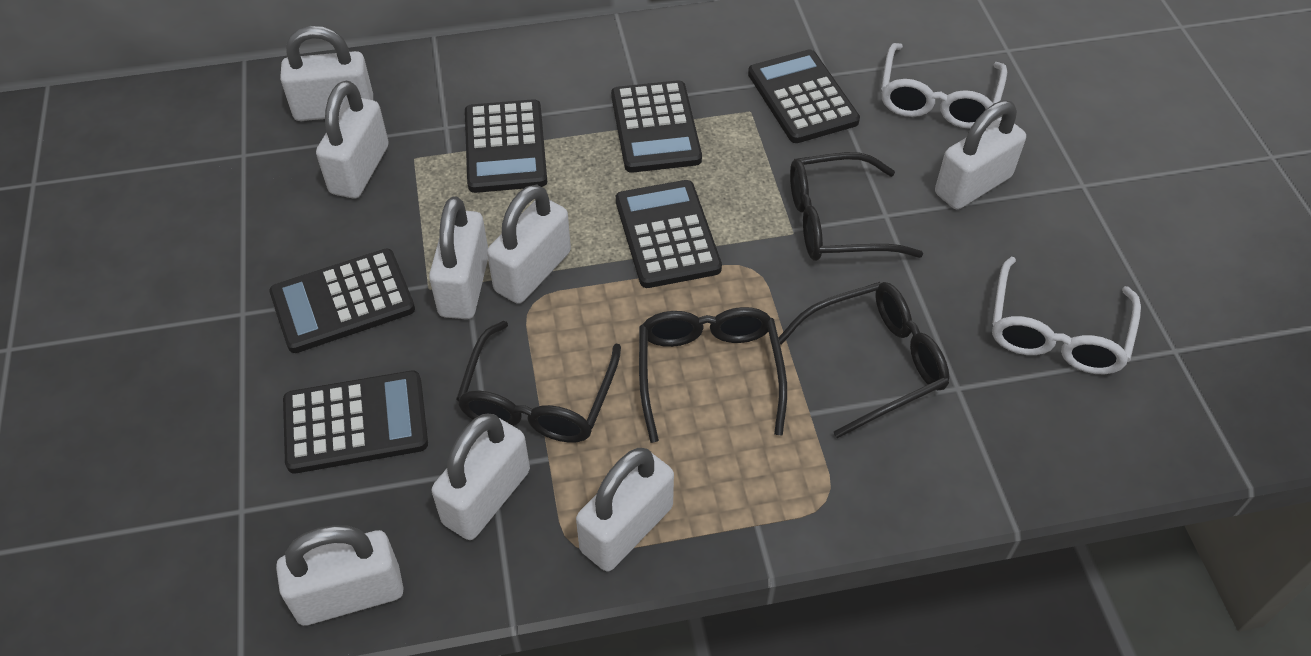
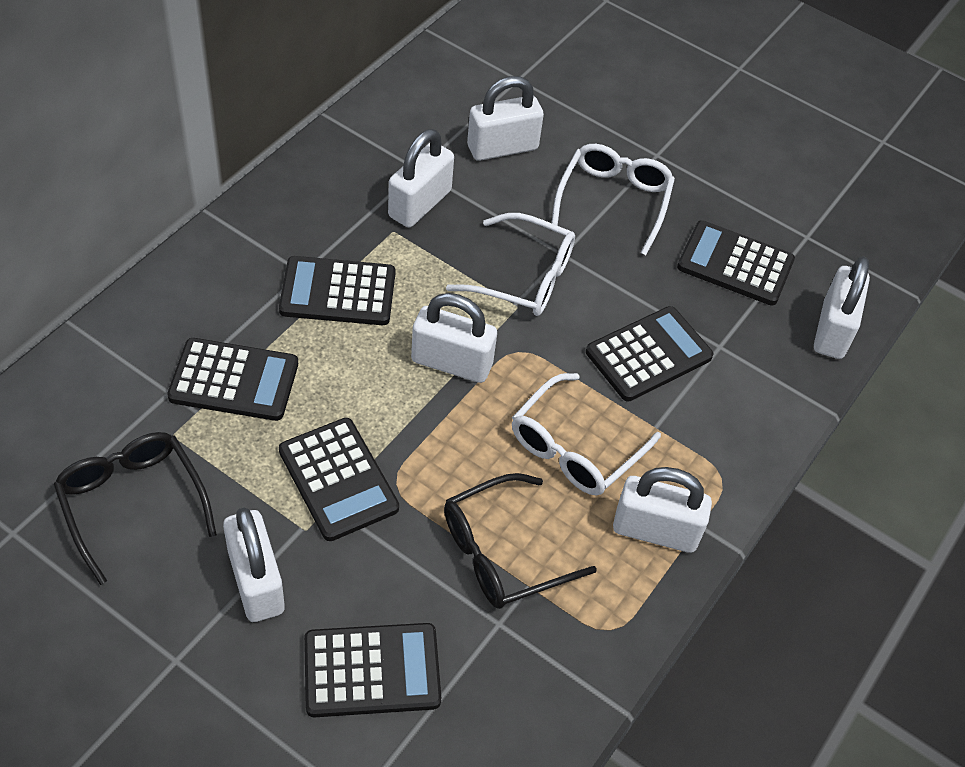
black glasses: [456,321,621,443] [639,307,787,443] [778,282,949,438] [790,152,923,261] = 4 -> [53,432,217,585] [444,473,597,609] = 2
white glasses: [881,43,1007,129] [992,257,1141,374] = 2 -> [446,213,575,316] [512,373,661,496] [552,144,675,255] = 3
white padlock: [276,525,403,626] [280,26,373,121] [316,81,389,199] [429,196,488,319] [432,413,530,540] [487,184,571,304] [576,448,674,572] [935,100,1026,209] = 8 -> [223,507,285,622] [388,129,454,227] [411,293,497,383] [467,76,544,161] [613,467,712,553] [814,256,870,359] = 6

